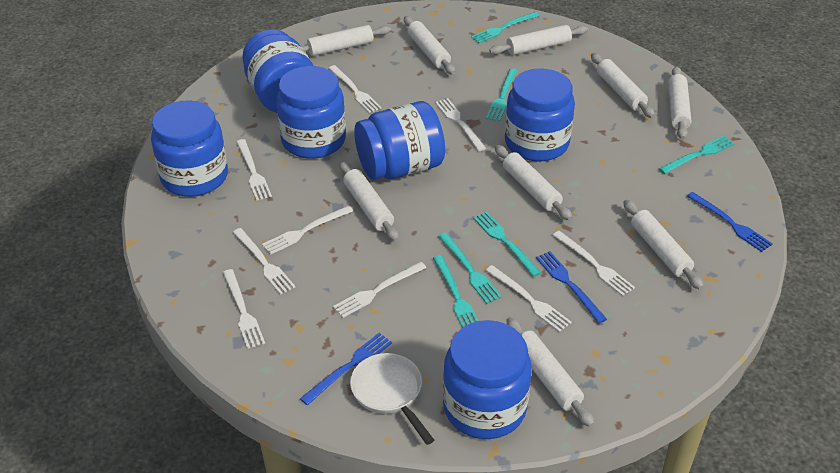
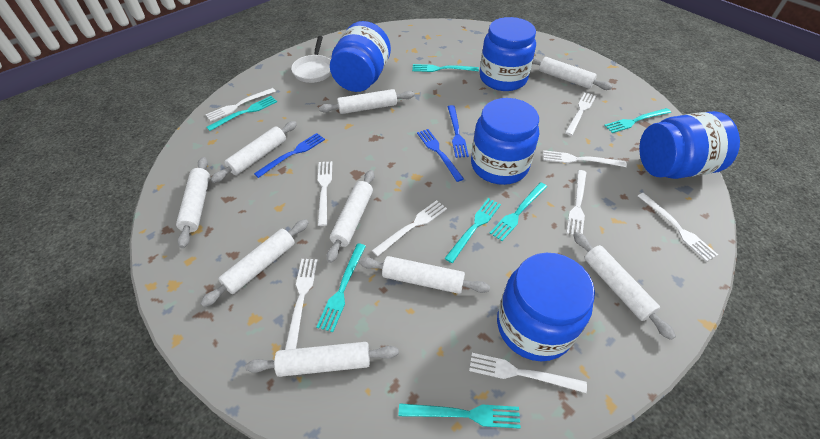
blue jar: [151,100,228,197] [242,29,314,113] [276,66,346,159] [354,101,445,180] [443,320,532,439] [505,68,575,161] = 6 -> [330,21,391,92] [471,98,539,185] [480,17,536,91] [497,253,595,361] [639,111,740,179] = 5
turquoise fork: [433,255,478,327] [438,232,502,304] [471,12,539,43] [473,211,542,277] [486,68,518,121] [659,136,735,174] = 6 -> [207,96,277,131] [317,243,366,332] [399,403,521,429] [412,64,479,72] [444,198,501,263] [490,182,547,241] [604,108,671,133] = 7

